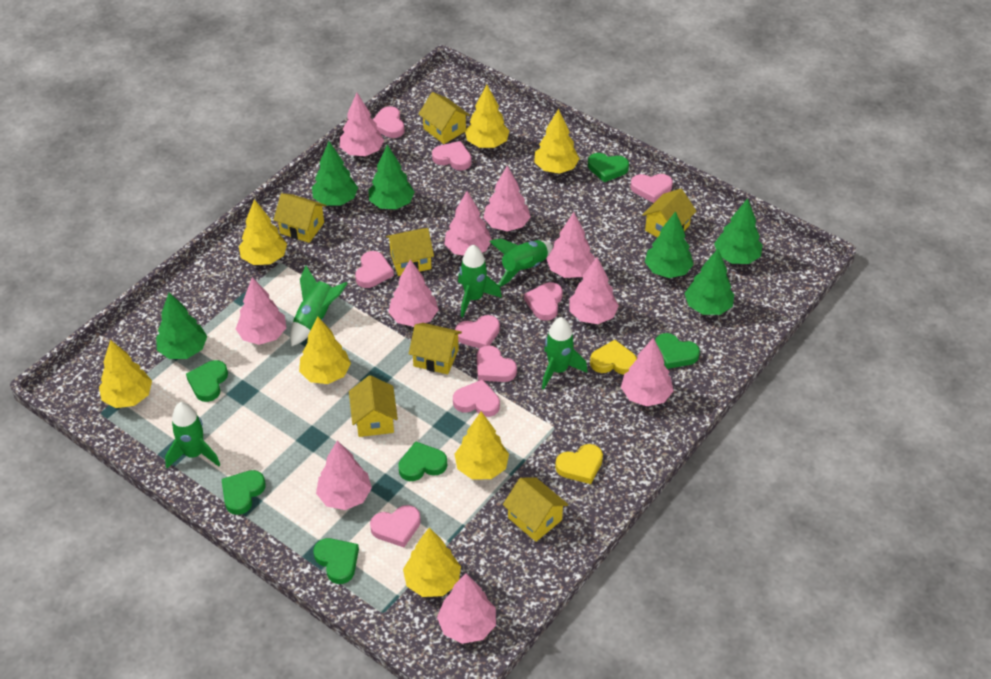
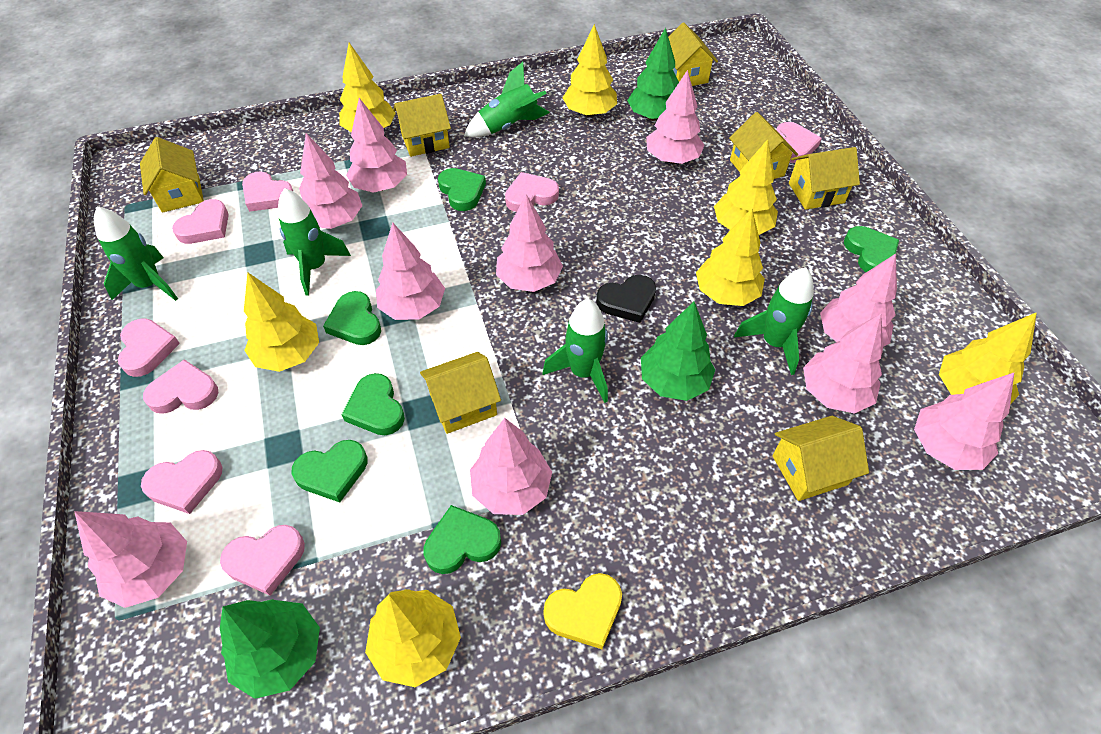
black heart: none = 0 -> [596,275,656,323] = 1
green tree: [156,292,207,359] [312,142,358,206] [368,145,415,209] [645,211,694,278] [685,249,734,315] [714,198,762,264] = 6 -> [220,599,320,699] [627,28,679,121] [641,302,715,401] = 3
pink heart: [355,251,394,288] [370,505,421,547] [373,106,404,138] [432,141,472,171] [453,379,500,417] [455,315,500,349] [477,345,517,382] [524,282,563,321] [630,174,673,203] = 9 -> [118,318,180,377] [141,450,222,514] [143,359,218,414] [172,199,229,244] [220,525,305,595] [242,172,293,212] [505,172,559,212] [776,122,822,163] = 8
yellow heart: [555,444,603,484] [590,340,637,375] = 2 -> [544,573,622,649] = 1

